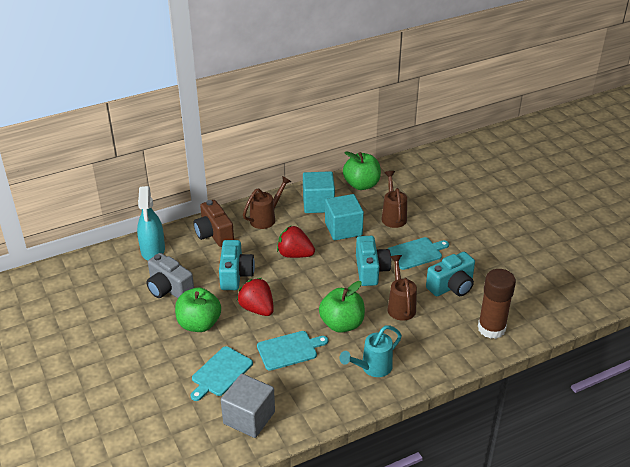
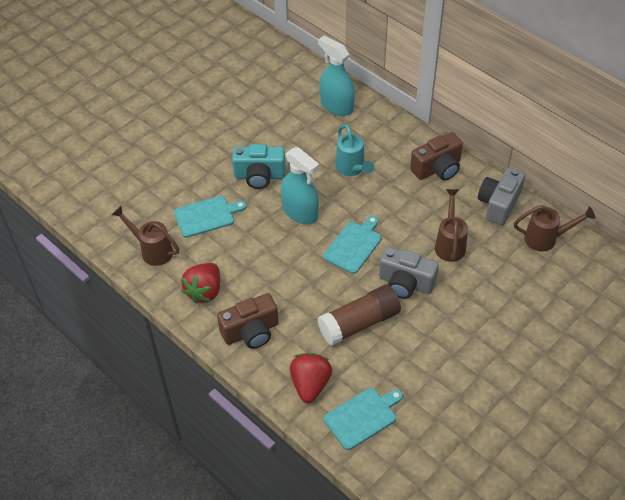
brown camera: [194,200,234,247] = 1 -> [217,293,279,349] [410,132,463,181] = 2
green apple: [175,287,221,332] [319,281,365,333] [343,151,381,190] = 3 -> none = 0
grey camera: [146,253,194,298] = 1 -> [379,246,439,299] [478,167,525,226] = 2
grey cube: [221,374,275,438] = 1 -> none = 0
turquoise camera: [219,240,255,290] [356,236,391,286] [426,252,475,296] = 3 -> [232,144,285,189] = 1
turquoise cube: [303,171,335,213] [325,194,364,240] = 2 -> none = 0
turquoise spray bottle: [137,186,165,260] = 1 -> [281,147,319,224] [318,35,355,116] = 2

